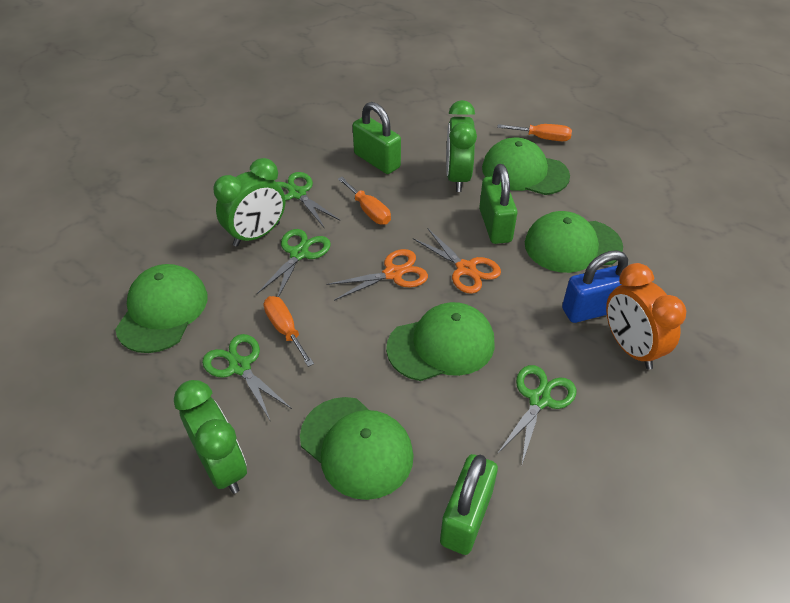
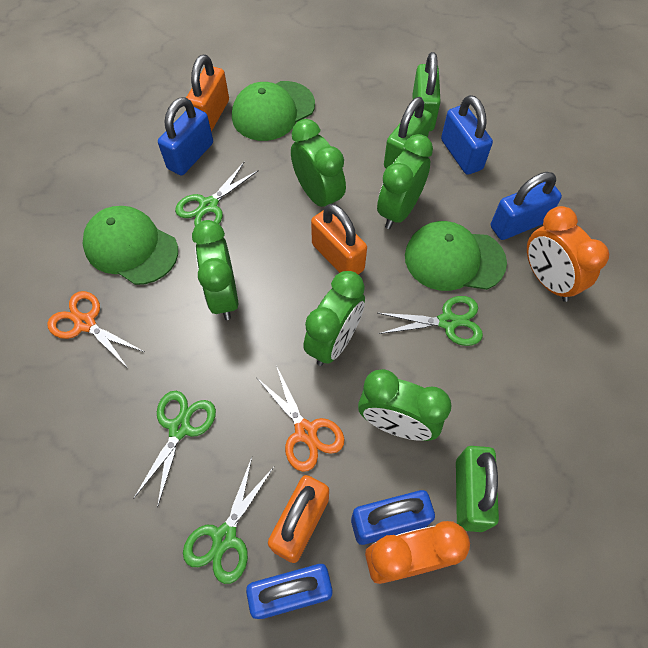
blue padlock: [562,250,628,323] = 1 -> [158,97,213,176] [246,564,332,619] [351,490,435,545] [441,95,493,175] [491,172,562,240] = 5
green cap: [115,264,207,353] [300,397,414,500] [386,302,495,381] [482,138,570,195] [525,211,623,273] = 5 -> [83,206,178,285] [232,81,315,141] [405,221,507,291] = 3
green clock: [174,380,247,494] [213,158,285,247] [446,100,477,192] = 3 -> [192,220,238,320] [291,119,346,207] [303,271,365,366] [358,369,452,441] [377,134,433,229] = 5
orange clock: [606,263,686,370] = 1 -> [365,521,470,584] [527,206,609,302] = 2
orange padlock: none = 0 -> [186,54,229,132] [268,475,329,563] [311,204,367,274] = 3
orange screwdriver: [264,296,314,367] [338,177,391,225] [497,124,572,141] = 3 -> none = 0

